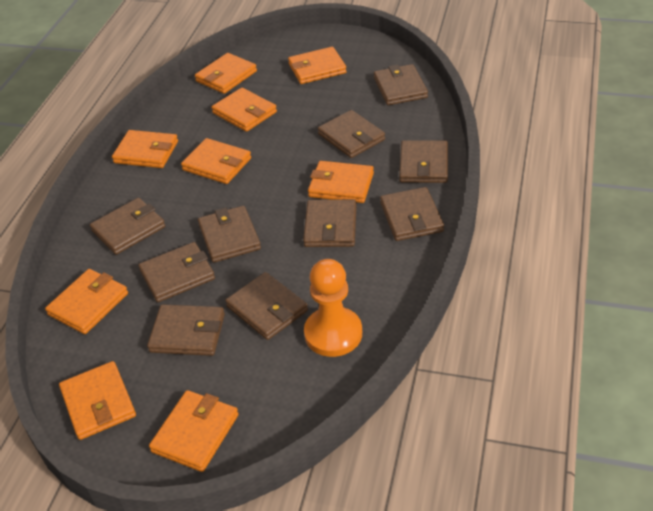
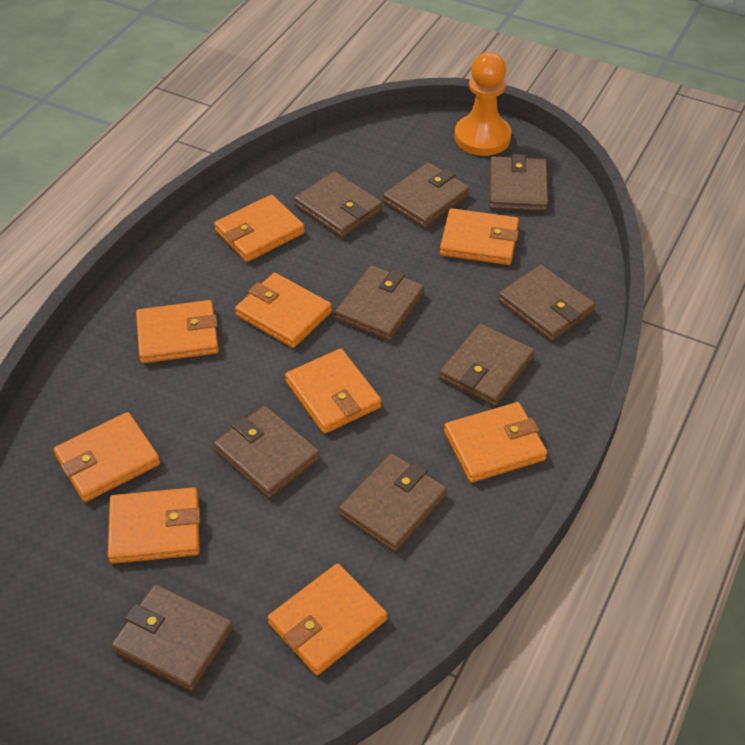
brown wallet: [90,198,165,255] [138,242,215,302] [147,304,225,356] [198,206,261,263] [225,272,308,340] [303,199,357,247] [318,110,385,158] [374,64,428,105] [380,187,444,241] [399,140,448,183] = 10 -> [111,584,233,691] [214,406,320,498] [294,171,382,238] [335,265,424,341] [339,453,447,552] [383,162,470,228] [439,323,535,406] [489,154,548,211] [498,265,595,341] = 9

